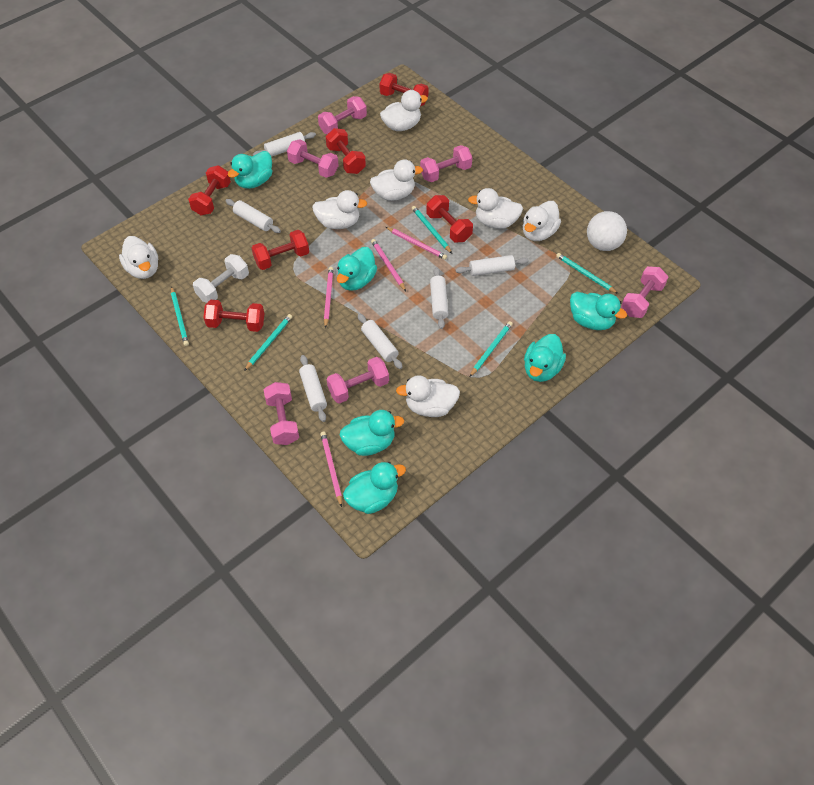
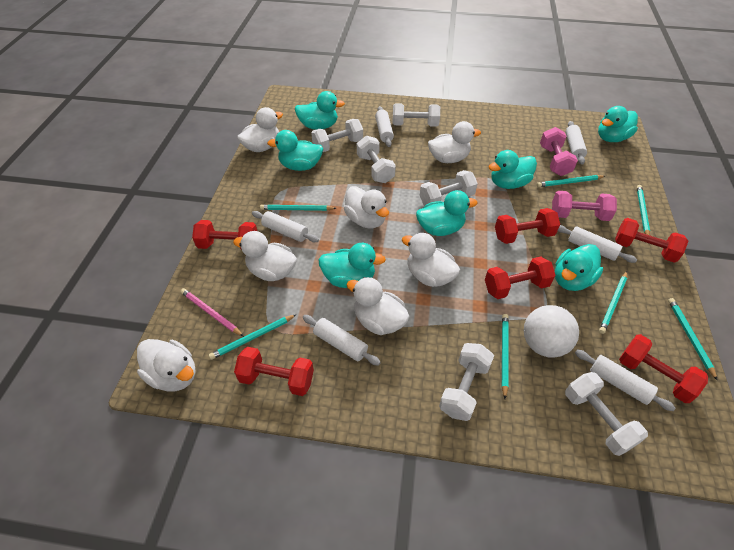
pink dumbbell: [263,382,299,445] [287,139,339,178] [318,96,367,134] [327,357,389,404] [420,145,472,182] [621,267,668,318] = 6 -> [540,127,578,176] [552,191,617,221] = 2
pink pencil: [320,432,342,507] [324,267,333,328] [371,239,406,291] [386,227,447,260] = 4 -> [180,288,243,336] = 1
turquoise duck: [228,151,272,189] [337,247,377,291] [340,410,404,456] [343,462,406,514] [524,334,566,382] [570,292,627,330] = 6 -> [267,130,323,171] [295,91,345,130] [318,243,386,288] [416,190,477,236] [489,150,537,189] [555,244,603,291] [598,106,638,142] = 7
turquoise pencil: [171,286,189,346] [244,314,292,371] [412,206,452,253] [470,321,513,377] [556,253,618,294] = 5 -> [209,314,297,360] [260,205,336,211] [502,314,509,399] [537,175,605,187] [599,271,627,334] [637,185,650,235] [668,298,718,381] = 7
white dumbbell: [193,254,249,303] = 1 -> [311,119,363,152] [357,136,396,183] [392,103,440,127] [420,170,478,206] [439,343,494,421] [565,372,648,456] = 6

